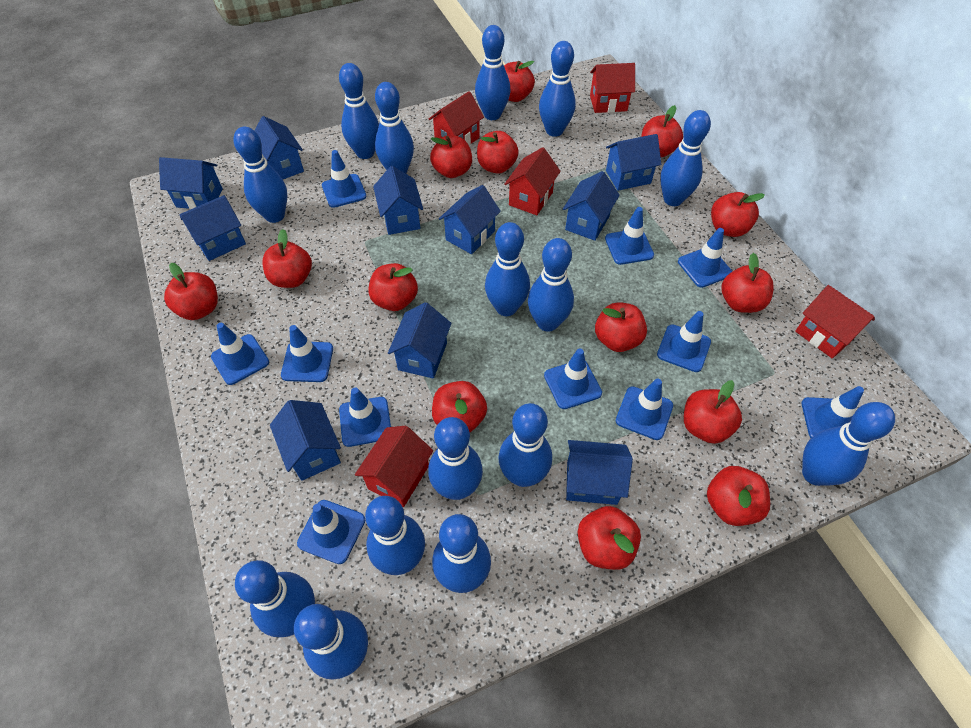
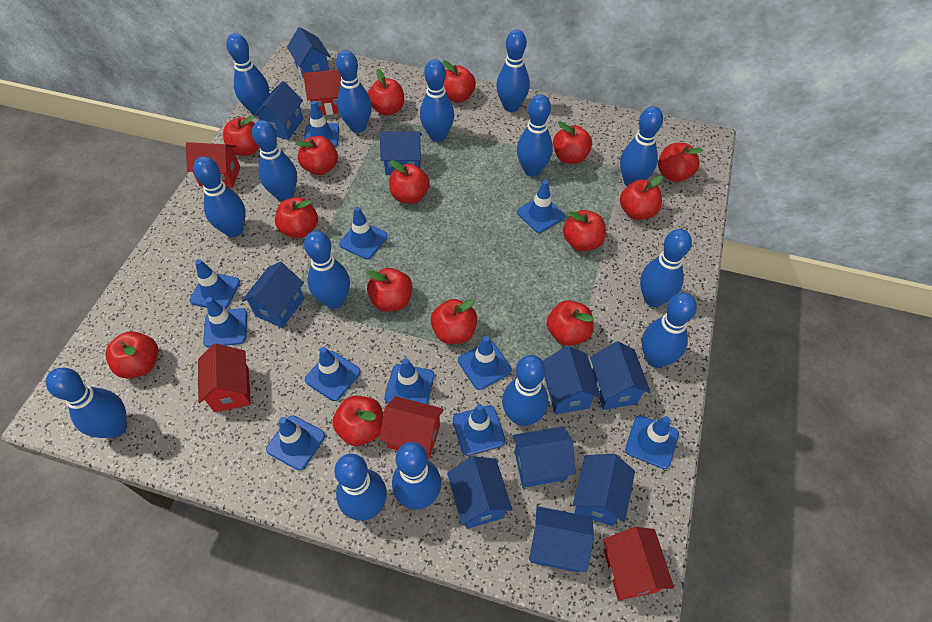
red apple: [164,263,218,320] [262,229,312,288] [368,263,418,311] [430,135,472,178] [432,381,487,432] [477,131,519,174] [504,61,535,102] [578,506,641,570] [595,302,647,352] [641,105,683,157] [684,380,742,444] [707,466,770,526] [711,192,765,237] [722,253,774,313] = 14 -> [106,331,158,378] [223,115,259,156] [275,197,318,238] [296,136,338,175] [332,396,383,446] [366,268,412,312] [368,69,404,116] [389,160,430,204] [431,299,477,344] [442,60,476,103] [547,300,594,346] [553,121,592,164] [563,210,606,251] [620,176,663,220] [658,143,704,182] = 15

